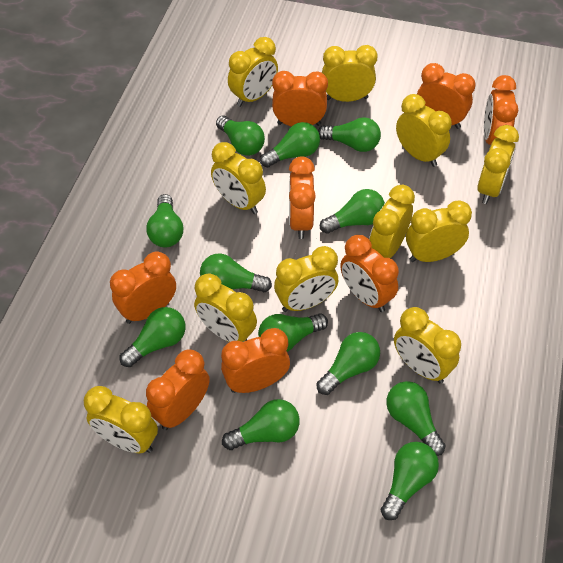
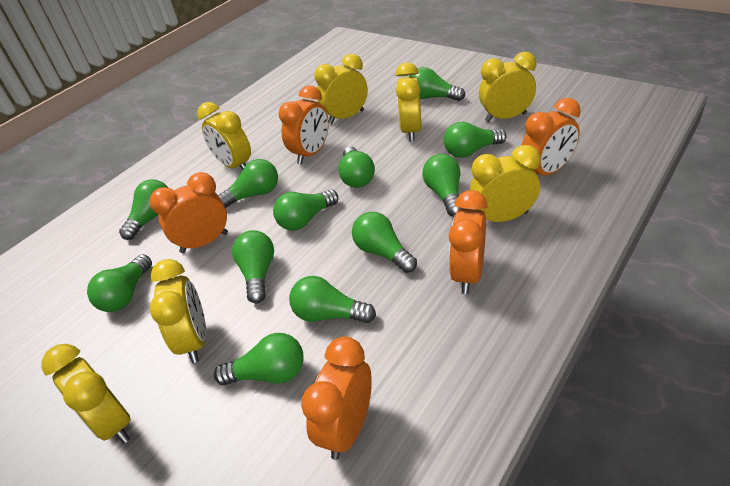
orange clock: [110,251,176,324] [146,349,210,430] [221,328,290,393] [272,71,328,126] [289,156,316,239] [340,235,399,312] [417,63,476,129] [484,75,518,145] = 8 -> [150,172,228,253] [279,85,329,164] [301,337,372,460] [449,190,487,294] [522,98,581,175] = 5
yellow clock: [84,386,158,453] [194,274,257,342] [211,142,266,214] [228,37,278,107] [274,246,338,312] [322,45,378,102] [369,185,415,258] [394,307,461,383] [396,94,452,167] [406,200,472,262] [477,125,519,204] = 11 -> [42,344,131,443] [150,259,206,363] [197,102,251,170] [314,54,368,124] [395,62,422,142] [470,145,540,222] [479,52,536,122] = 7

